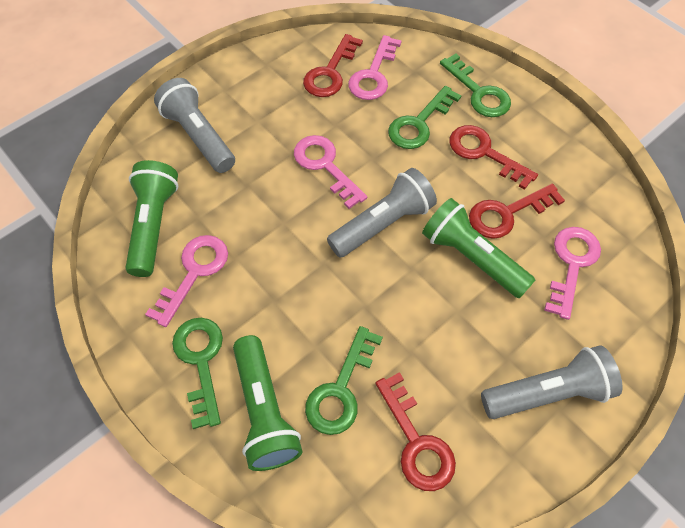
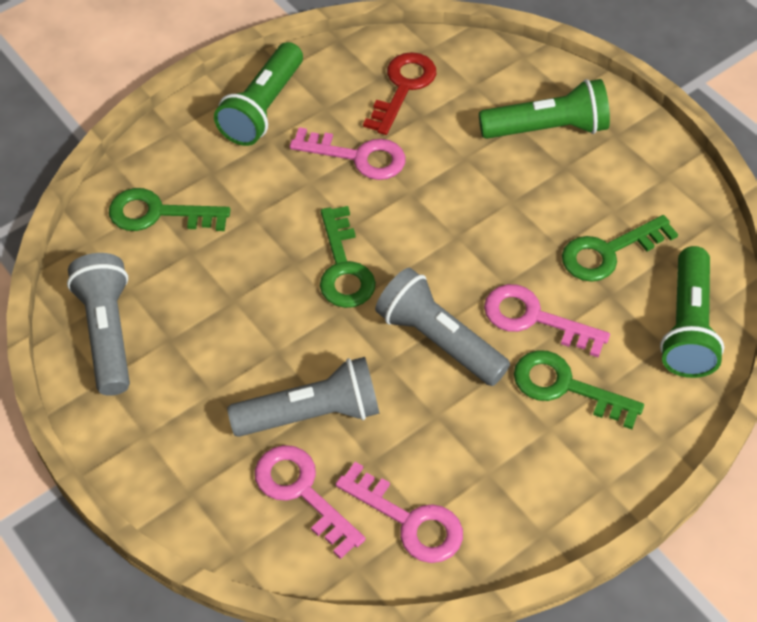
red key: [303,34,363,97] [375,372,456,491] [449,125,538,190] [469,183,565,239] = 4 -> [363,52,436,135] = 1

